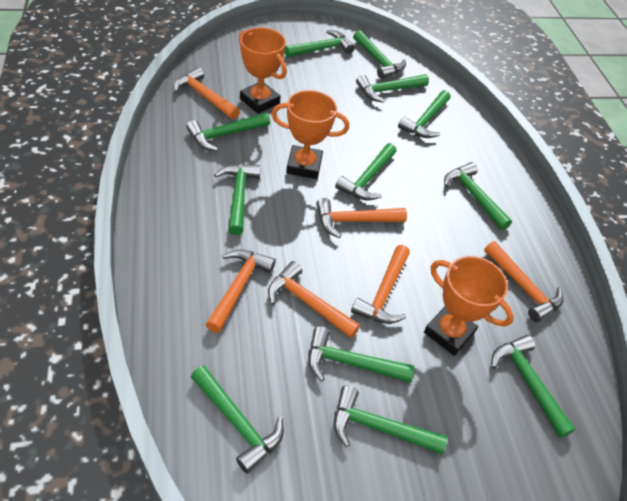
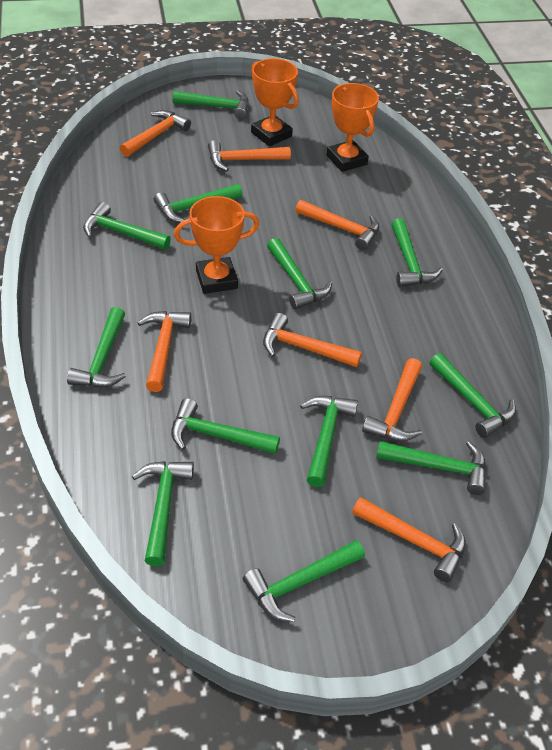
orange hammer: [174,67,240,119] [205,249,276,333] [268,261,360,338] [316,198,407,238] [351,245,410,324] [484,241,564,322] = 6 -> [120,110,191,157] [137,311,191,392] [208,140,291,171] [263,313,362,367] [295,200,379,250] [352,497,466,582] [362,358,422,441] = 7

